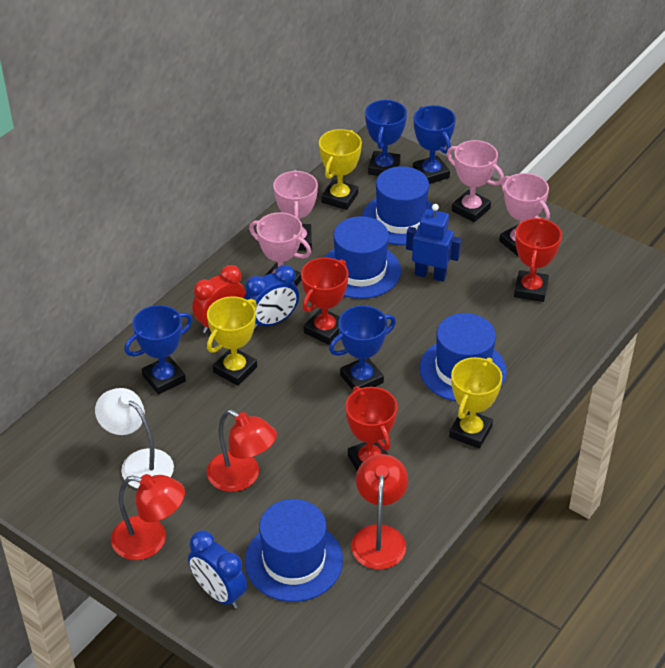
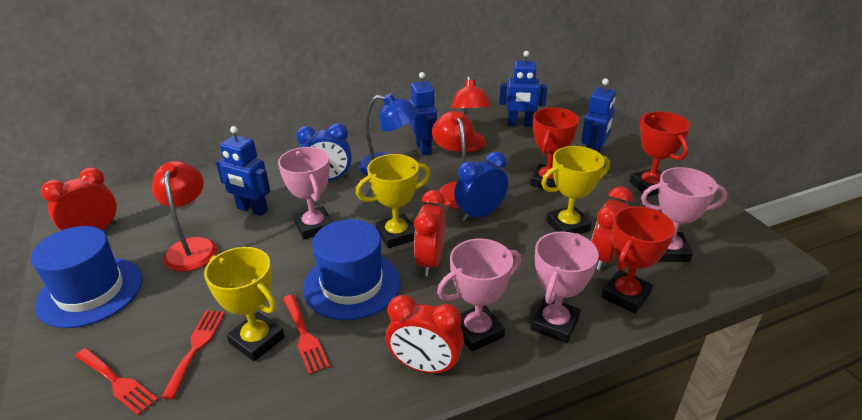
blue hat: [245,499,343,602] [324,216,401,299] [362,166,433,245] [419,313,507,401] = 4 -> [31,226,143,328] [303,219,400,320] = 2
blue lamp: none = 0 -> [358,93,419,175] = 1
blue robot: [406,204,461,282] = 1 -> [216,126,270,216] [409,72,437,156] [499,51,547,127] [581,79,616,153] = 4
blue trophy: [124,305,192,395] [329,306,396,390] [365,100,407,176] [413,105,456,184] = 4 -> none = 0
red clock: [192,265,246,333] = 1 -> [41,167,117,230] [386,295,464,374] [414,190,446,276] [591,187,633,270] = 4
red fork: none = 0 -> [75,348,158,416] [161,310,225,399] [282,294,330,375] = 3
white lamp: [95,388,174,488] = 1 -> none = 0

